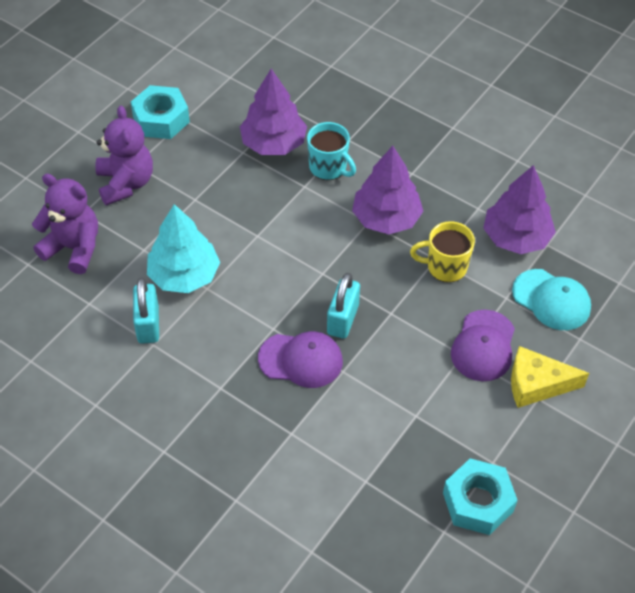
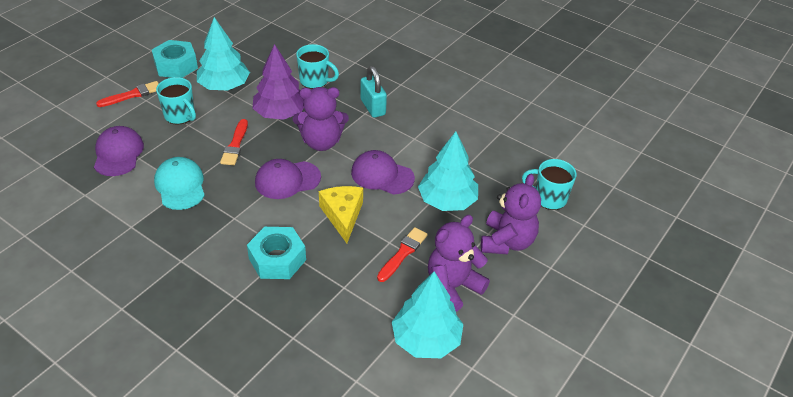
purple cap: [258,331,343,388] [451,310,515,381] = 2 -> [94,126,144,176] [255,159,321,199] [351,150,415,195] = 3
purple teddy bear: [32,173,98,274] [95,106,153,205] = 2 -> [293,87,349,151] [428,215,490,312] [481,174,541,254] = 3
purple tree: [240,69,307,155] [352,146,423,235] [483,165,556,254] = 3 -> [252,44,304,120] = 1
red brush: none = 0 -> [96,81,159,107] [220,119,248,165] [377,227,428,282] = 3
turquoise mug: [307,122,356,180] = 1 -> [156,77,196,125] [296,44,339,89] [522,159,577,210] = 3
turquoise padlock: [133,278,159,344] [327,273,360,339] = 2 -> [360,66,387,118] = 1
turquoise tree: [147,204,220,293] = 1 -> [197,17,250,90] [392,272,463,358] [418,132,478,211] = 3
yellow mug: [410,221,475,282] = 1 -> none = 0

